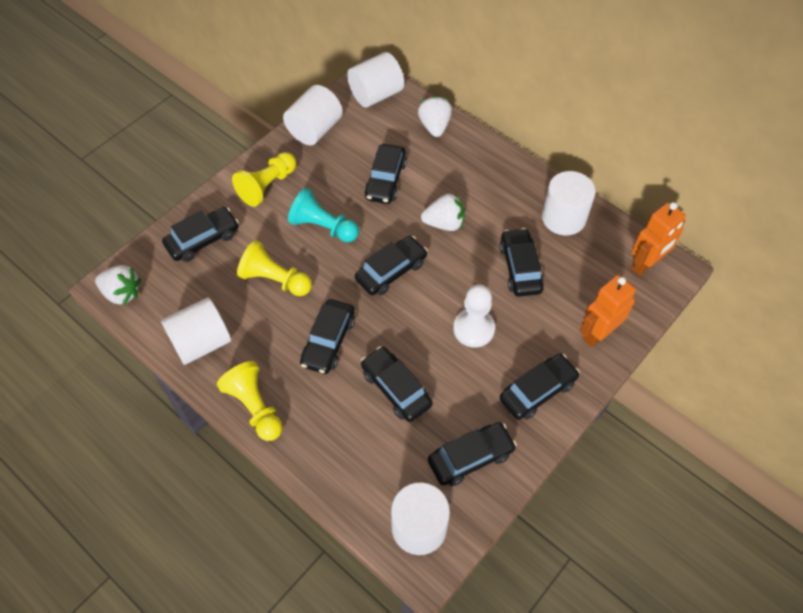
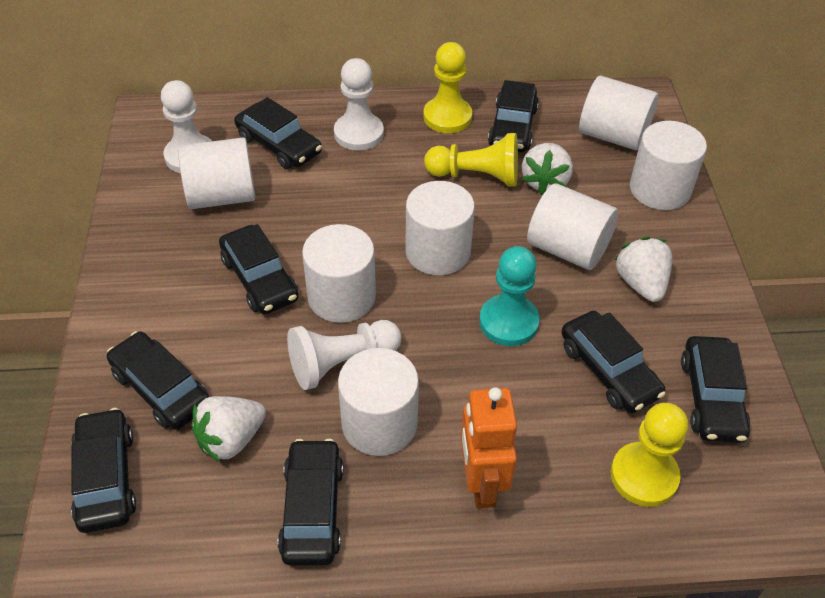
orange robot: [580,275,636,347] [631,202,686,276] = 2 -> [461,387,517,508] = 1
white cylinder: [161,297,231,365] [283,85,343,145] [347,52,404,107] [391,482,450,555] [542,171,596,235] = 5 -> [178,138,255,209] [302,224,376,323] [338,348,419,456] [405,181,475,275] [527,184,618,270] [579,76,658,150] [630,121,707,210] = 7
white pawn: [453,285,495,348] = 1 -> [161,80,212,173] [287,320,402,390] [334,58,384,150] = 3

